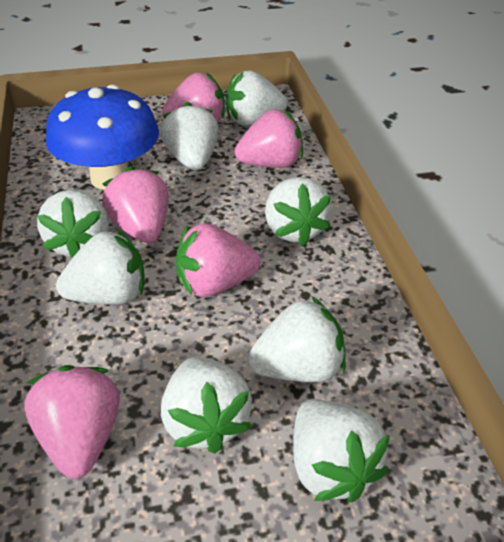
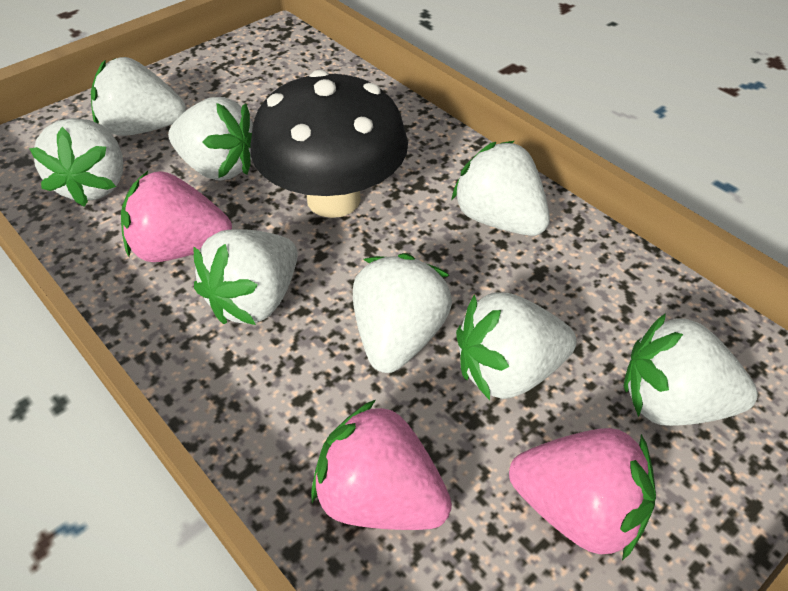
black mushroom: none = 0 -> [250,70,408,218] = 1
blue mushroom: [46,84,159,190] = 1 -> none = 0
pink strawberry: [24,365,120,478] [102,166,169,243] [162,72,225,123] [176,223,260,297] [235,110,303,168] = 5 -> [121,171,232,262] [311,400,452,530] [509,428,656,561] = 3

